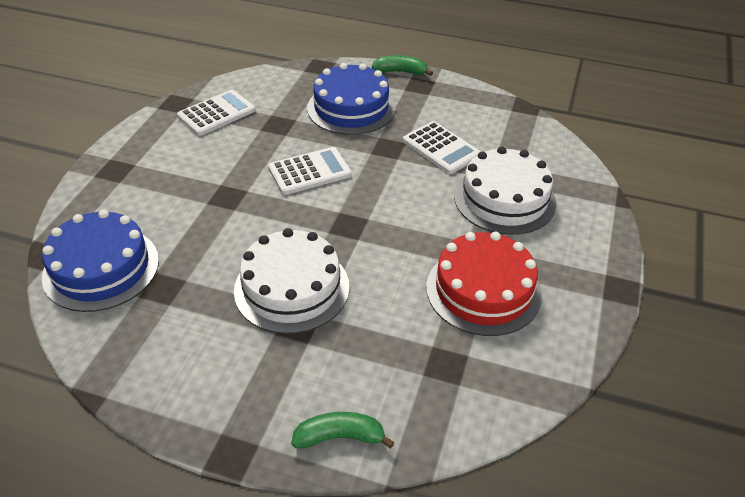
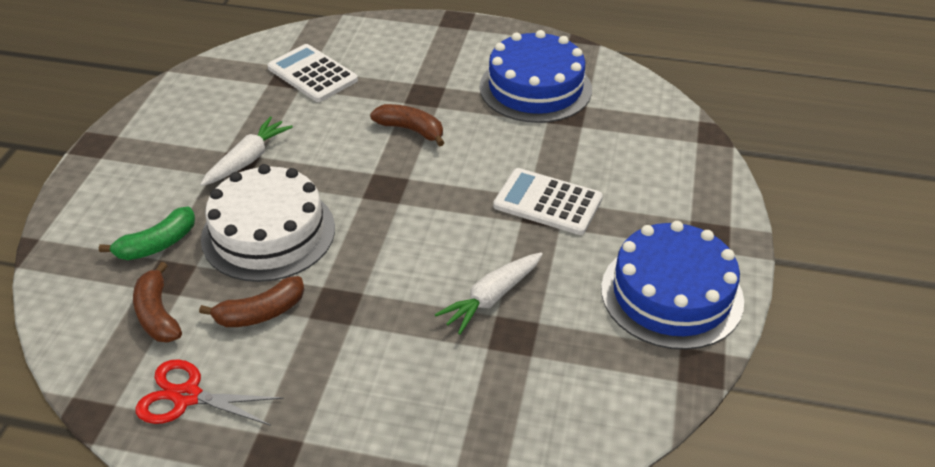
brown banana: none = 0 -> [133,262,182,342] [199,276,304,327] [370,104,444,146] = 3
green banana: [291,412,395,449] [372,55,433,76] = 2 -> [99,207,195,260] = 1
red cake: [426,232,542,336] = 1 -> none = 0
red scissors: none = 0 -> [135,359,284,426] = 1
white cake: [234,228,349,334] [454,146,556,235] = 2 -> [201,164,335,282] = 1
white calculator: [177,90,255,136] [268,147,352,195] [403,121,481,174] = 3 -> [267,44,358,102] [493,168,603,235] = 2
white carrot: none = 0 -> [200,117,293,186] [435,252,543,334] = 2

